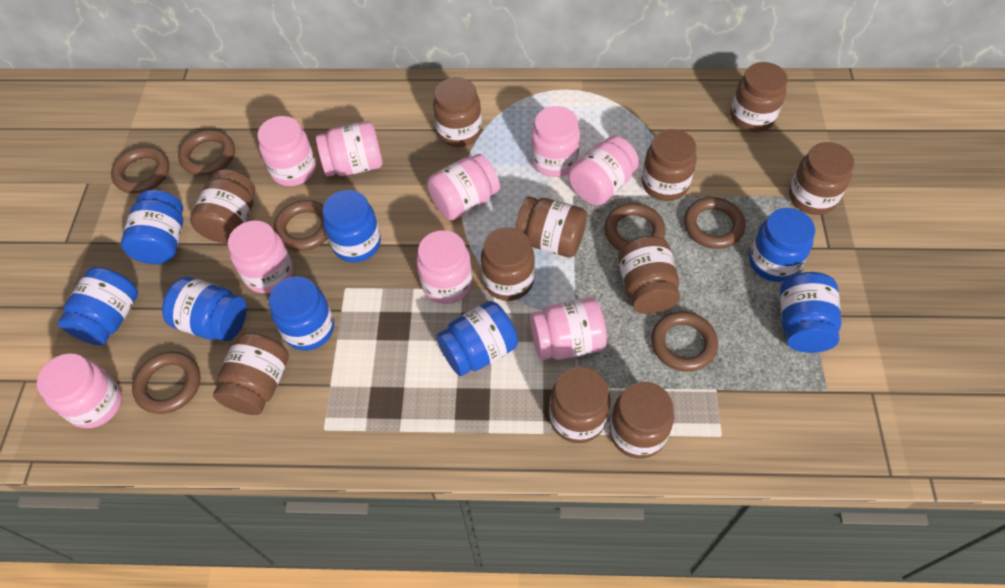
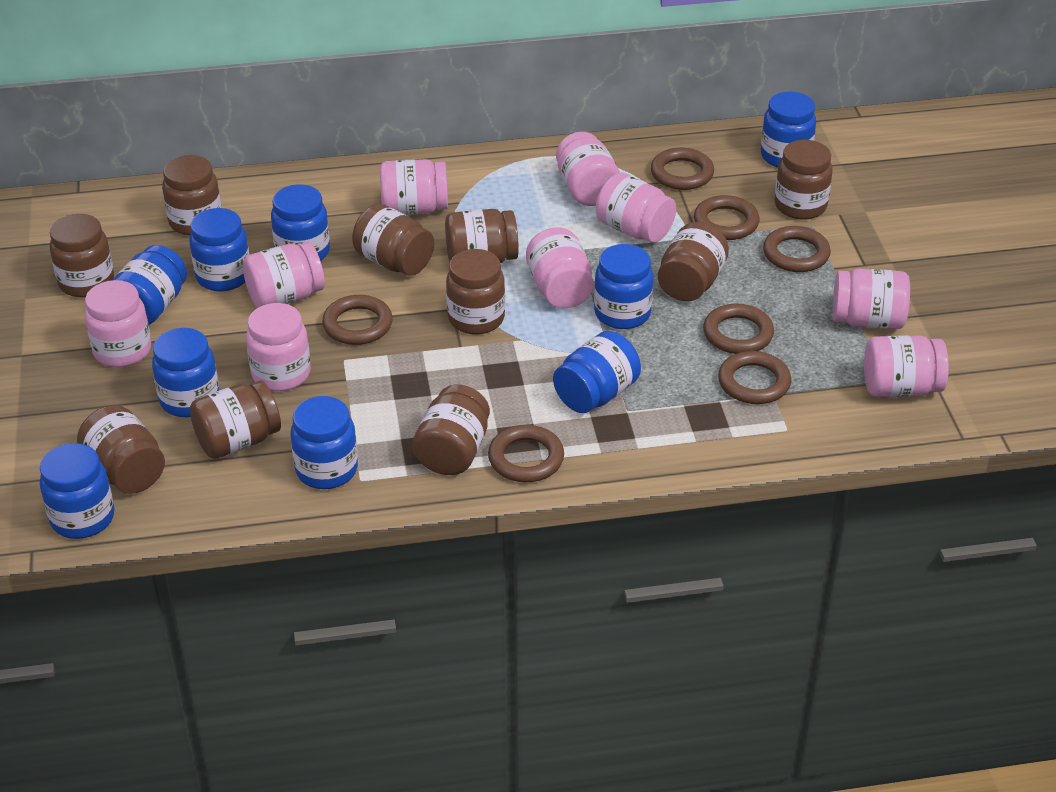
blue jar: [58,267,138,345] [121,190,183,264] [162,277,247,341] [269,276,334,351] [322,190,381,262] [436,301,518,376] [749,208,815,282] [780,272,842,353] = 8 -> [40,443,114,539] [113,245,187,324] [152,328,219,417] [189,208,249,291] [271,184,330,261] [291,396,358,489] [553,331,641,413] [594,244,653,329] [761,92,816,167] = 9
brown jar: [190,169,255,243] [213,332,289,415] [433,77,482,147] [481,227,535,301] [515,196,587,257] [549,367,610,443] [609,382,674,459] [618,236,680,314] [642,129,697,201] [730,62,788,132] [789,142,854,215] = 11 -> [50,214,114,297] [77,405,165,494] [162,155,221,236] [190,381,281,459] [352,204,434,276] [412,385,490,475] [445,209,519,263] [446,249,505,334] [658,222,729,302] [775,140,833,220] = 10

